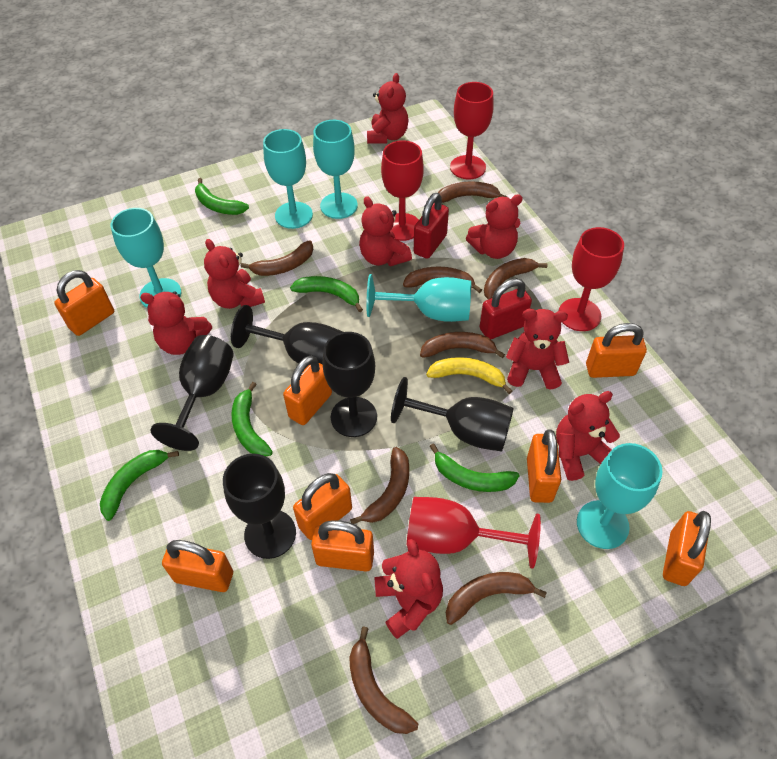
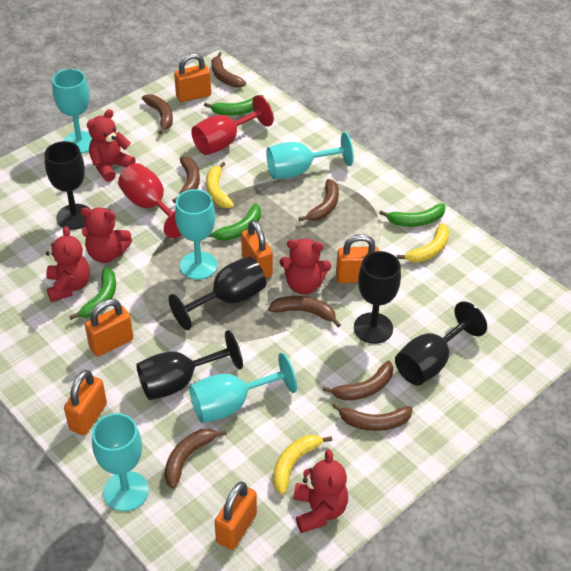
green banana: [100,450,179,521] [195,178,249,215] [231,382,273,456] [290,276,363,312] [430,443,520,492] = 5 -> [69,267,116,320] [204,95,264,115] [208,203,261,241] [379,203,445,226] = 4
orange padlock: [54,270,114,336] [162,540,233,592] [283,356,332,425] [293,473,352,540] [311,520,374,572] [527,429,561,503] [586,323,647,378] [663,511,711,586] = 8 -> [64,370,107,435] [85,299,133,357] [174,53,211,102] [215,482,257,550] [241,220,273,278] [336,234,379,283] = 6
red goblet: [381,140,424,241] [407,497,541,569] [450,82,494,179] [559,227,624,331] = 4 -> [118,163,182,238] [191,95,274,155] = 2
red padlock: [414,193,449,259] [479,278,532,339] = 2 -> none = 0
red teddy bear: [140,291,212,355] [204,239,265,309] [359,196,412,267] [367,73,409,144] [374,539,443,639] [466,194,523,259] [506,308,569,389] [556,391,620,481] = 8 -> [46,226,90,302] [80,207,132,263] [87,109,136,182] [280,239,331,295] [293,449,348,533] = 5
yellow banana: [426,357,512,394] = 1 -> [206,162,234,208] [273,435,332,495] [397,223,449,263] = 3

